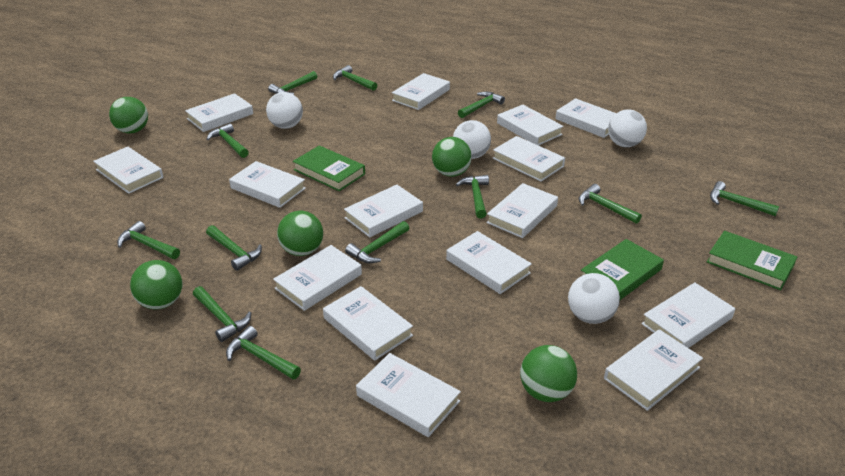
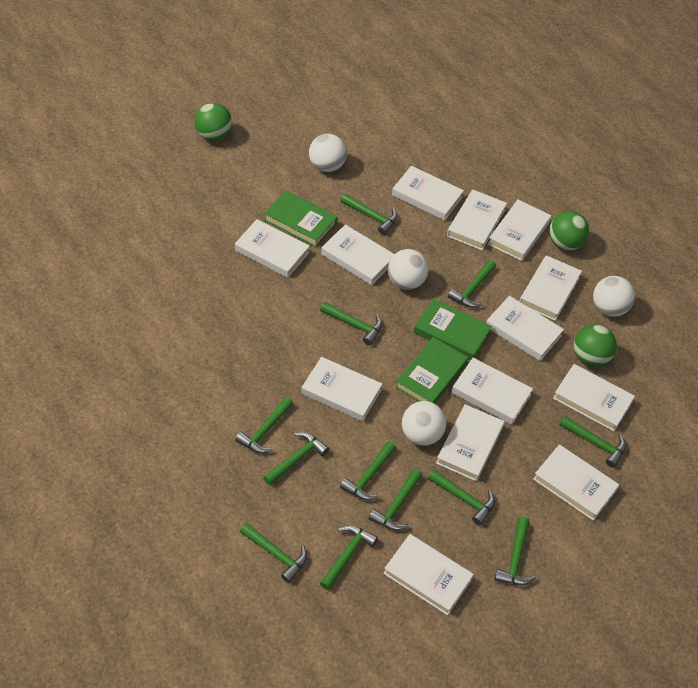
green ball: [109,97,148,133] [130,260,182,309] [277,211,323,256] [432,137,472,177] [520,345,577,402] = 5 -> [195,103,232,141] [549,211,589,251] [574,324,617,367] = 3
white book: [93,147,163,194] [185,93,253,132] [229,161,306,208] [273,245,362,311] [323,286,413,361] [344,184,423,237] [356,353,461,437] [392,73,450,110] [446,231,532,294] [486,183,558,238] [493,136,565,182] [497,104,564,146] [555,98,616,138] [604,329,703,411] [642,282,735,348] = 15 -> [235,219,310,278] [301,357,382,421] [321,224,394,285] [383,534,474,615] [392,166,464,221] [436,404,505,481] [447,189,507,250] [452,358,533,425] [486,296,564,361] [488,200,551,261] [519,255,582,321] [533,445,619,521] [553,364,635,431] = 13

